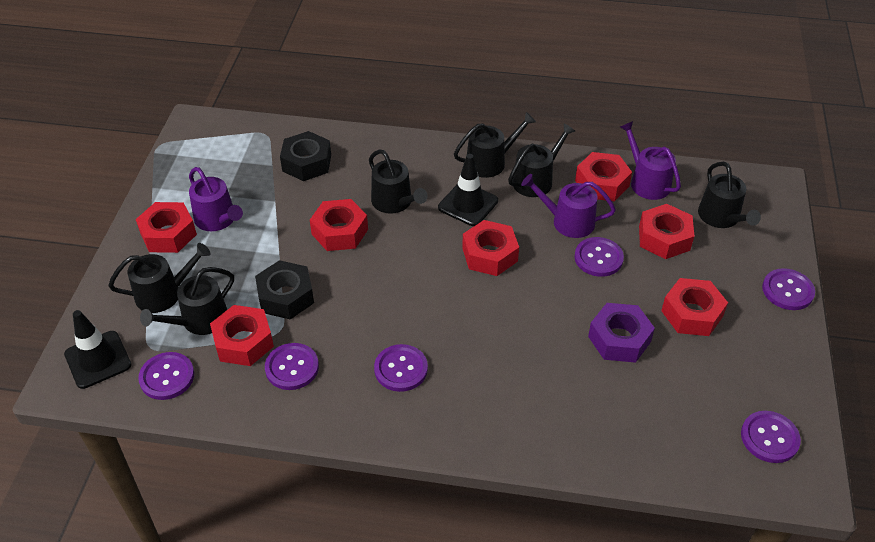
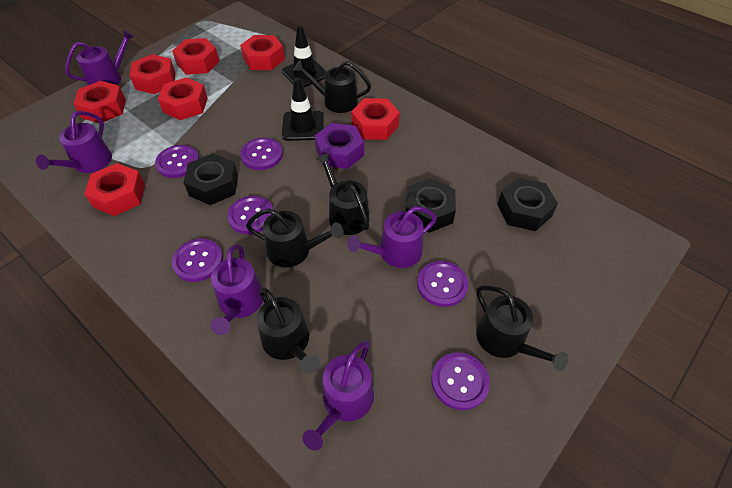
black nut: [255,260,314,319] [280,131,331,181] = 2 -> [184,154,238,205] [406,178,456,233] [497,177,558,231] = 3
black watering can: [108,243,210,313] [140,267,234,335] [369,149,428,214] [454,112,536,178] [508,123,575,197] [698,162,761,228] = 6 -> [246,208,343,268] [257,287,320,374] [293,60,371,113] [316,153,369,235] [476,285,569,371] = 5
purple watering can: [189,167,243,231] [521,174,616,238] [620,121,681,200] = 3 -> [36,111,112,173] [65,30,135,85] [211,244,263,335] [303,340,374,450] [347,206,437,268] = 5

